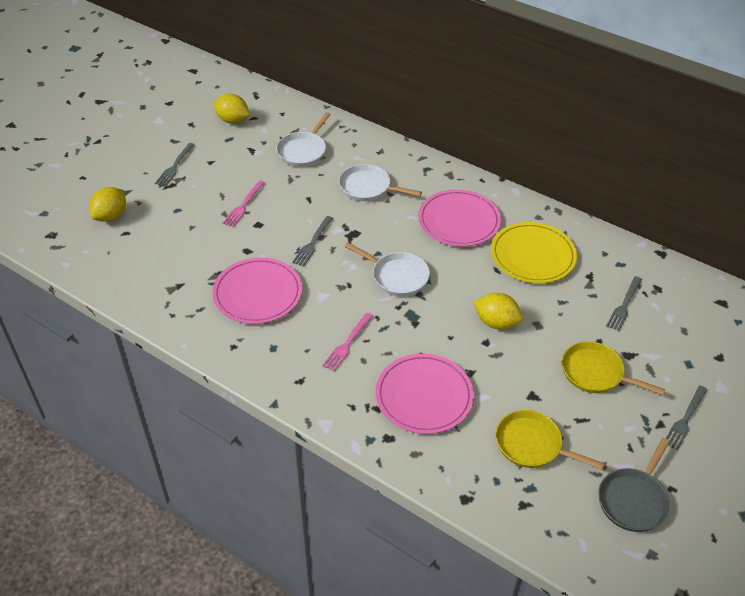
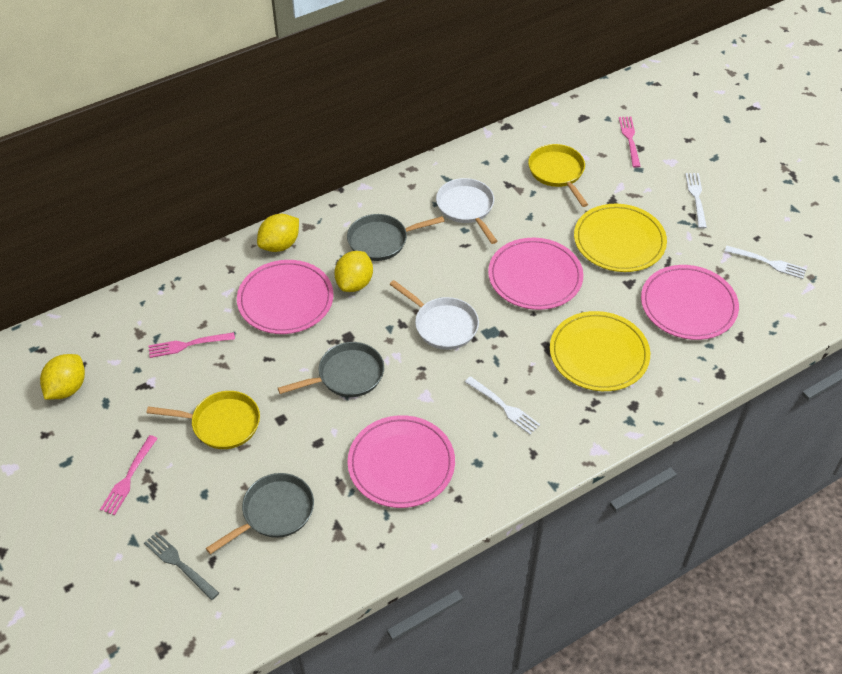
grey fork: [155,143,195,187] [292,216,333,267] [606,276,642,331] [666,386,707,450] = 4 -> [144,532,219,600] = 1
grey pan: [599,438,670,532] = 1 -> [206,473,314,554] [278,342,384,397] [347,214,445,261] = 3
pink fork: [222,181,265,227] [322,313,373,372] = 2 -> [100,435,158,515] [148,332,235,358] [619,117,641,168] = 3
pink plate: [212,257,302,324] [375,354,474,434] [418,189,501,247] = 3 -> [237,260,334,334] [348,415,455,508] [488,238,583,310] [641,265,739,340] = 4
white fork: none = 0 -> [465,376,540,435] [685,173,707,229] [725,246,806,279] = 3
white pan: [276,112,331,167] [339,164,422,201] [344,242,430,296] = 3 -> [389,280,479,350] [436,178,497,244] = 2
yellow plate: [491,222,577,283] = 1 -> [550,311,650,391] [574,204,667,272] = 2

